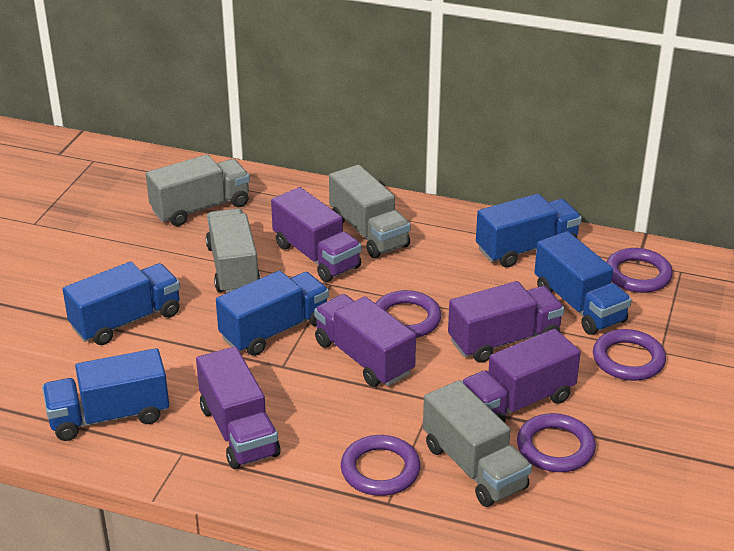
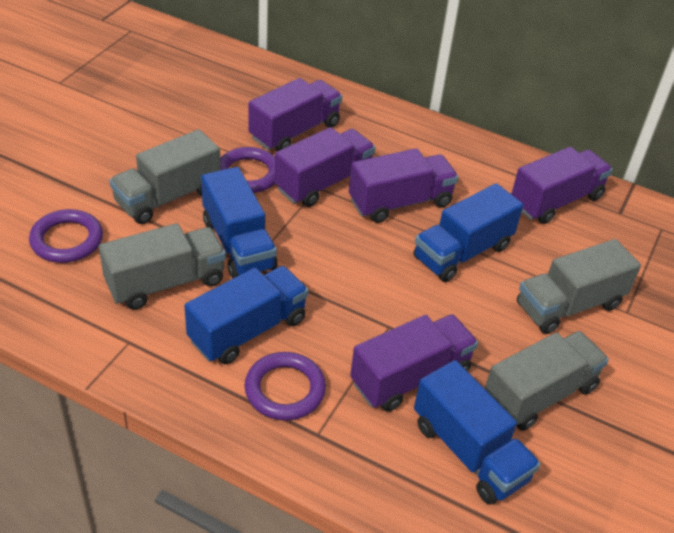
blue truck: [42,348,169,441] [63,261,180,345] [216,270,329,356] [476,194,582,268] [534,231,632,335] = 5 -> [184,266,309,364] [201,167,277,279] [413,183,524,282] [414,360,540,504] = 4
purple ring: [341,435,420,496] [375,290,441,338] [517,413,596,472] [593,329,666,381] [606,248,673,293] = 5 -> [29,209,103,263] [220,147,275,193] [244,352,326,421] = 3

